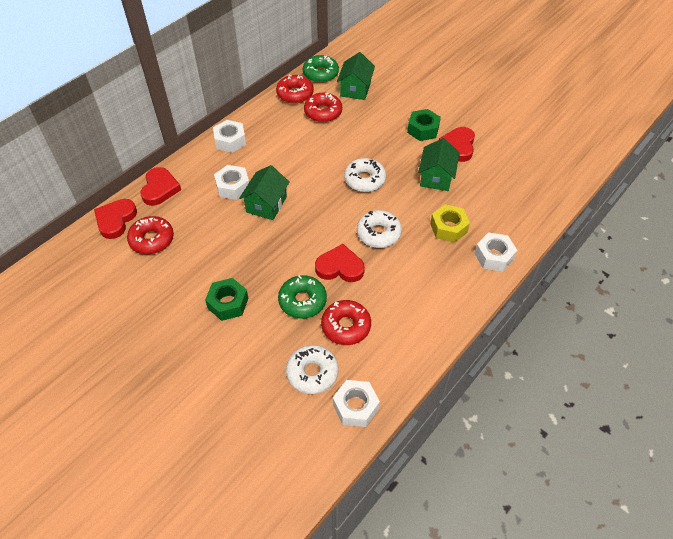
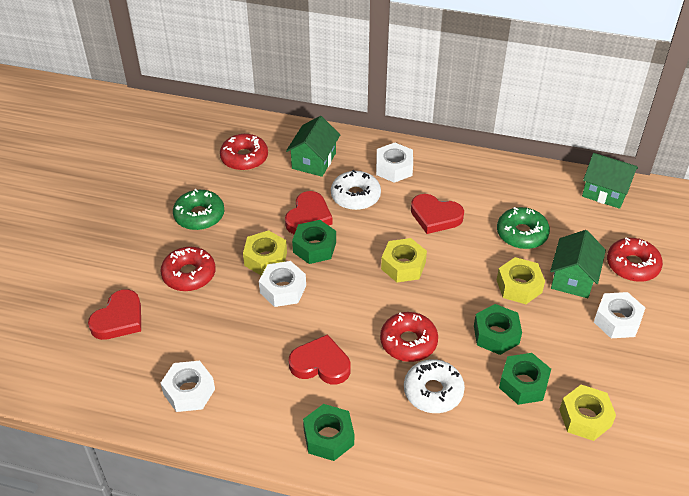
green nut: [205,278,249,321] [407,109,441,141] = 2 -> [292,220,336,264] [303,404,354,461] [474,304,522,355] [499,353,551,405] = 4
white donut: [286,345,339,394] [344,158,386,192] [357,210,402,248] = 3 -> [331,170,381,210] [404,359,465,413] = 2
yellow nut: [430,204,470,243] = 1 -> [243,230,287,276] [381,238,427,282] [497,257,545,304] [559,385,616,441] = 4

